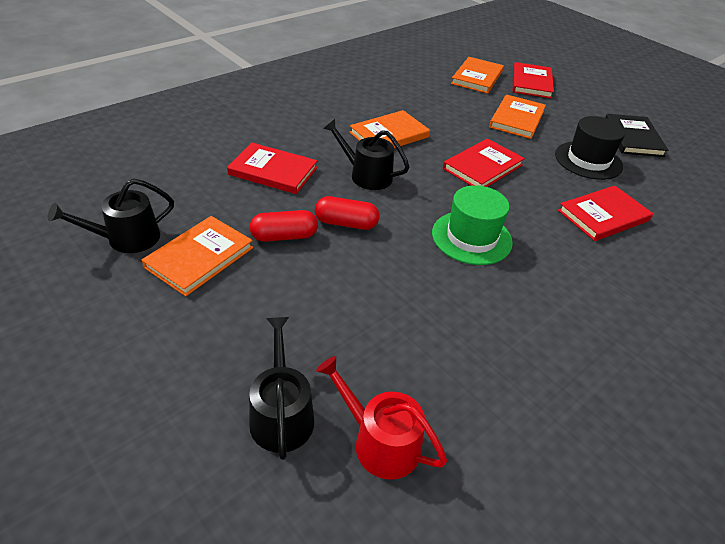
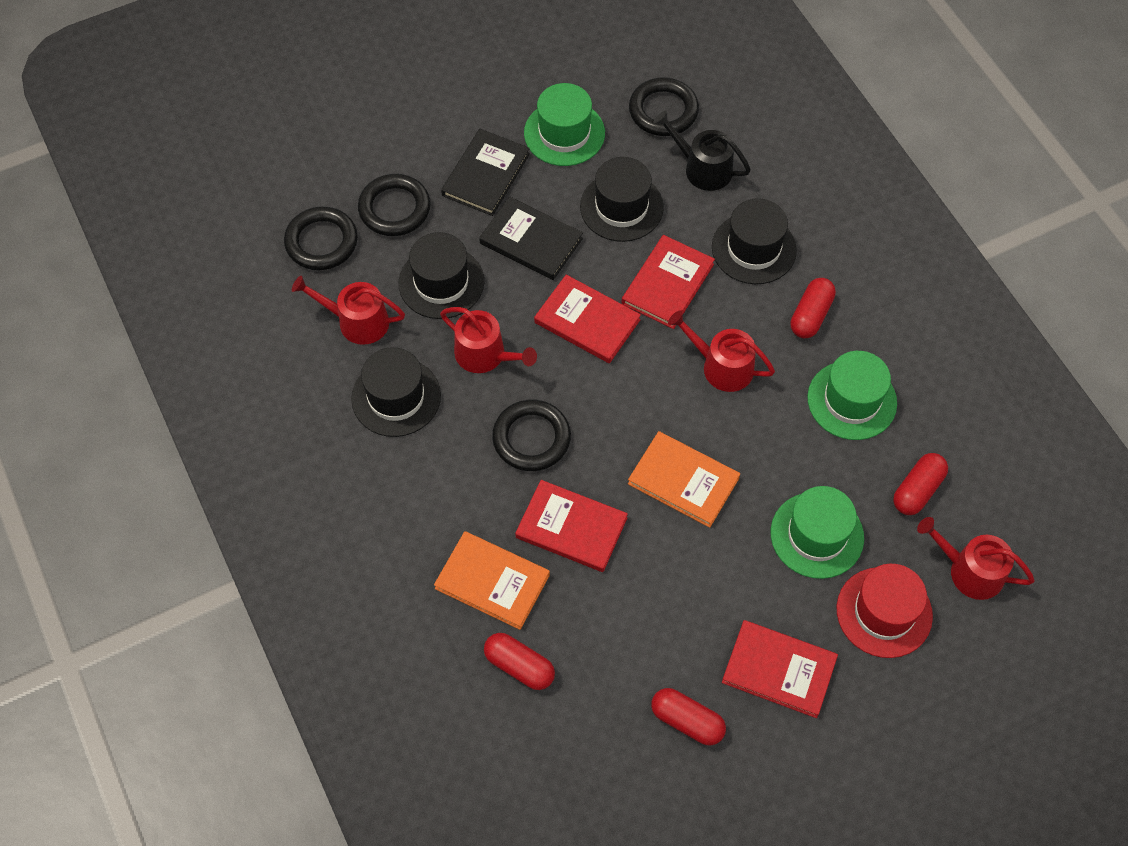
black book: [605,114,668,157] = 1 -> [441,129,530,216] [479,197,583,280] = 2
black hat: [555,116,625,180] = 1 -> [351,347,441,437] [399,232,484,319] [580,157,664,242] [712,198,797,284] = 4
black ring: none = 0 -> [284,206,358,270] [358,174,431,236] [492,399,571,471] [629,77,699,136] = 4
black watering can: [48,178,174,253] [249,317,314,460] [323,119,409,190] = 3 -> [654,110,751,191] = 1
green hat: [432,185,513,265] = 1 -> [524,83,605,166] [771,486,864,579] [807,351,897,440] = 3
orange book: [142,216,253,296] [350,110,430,148] [451,57,504,94] [489,95,546,139] = 4 -> [434,531,550,630] [628,431,740,528] = 2
red capsule: [250,210,318,242] [315,196,379,230] = 2 -> [484,633,555,690] [651,688,726,745] [790,278,836,338] [893,453,948,515] = 4
red hat: none = 0 -> [836,564,933,658] = 1
red watering can: [316,356,447,480] = 1 -> [292,276,405,345] [440,307,537,373] [668,310,775,392] [917,517,1035,600] = 4

